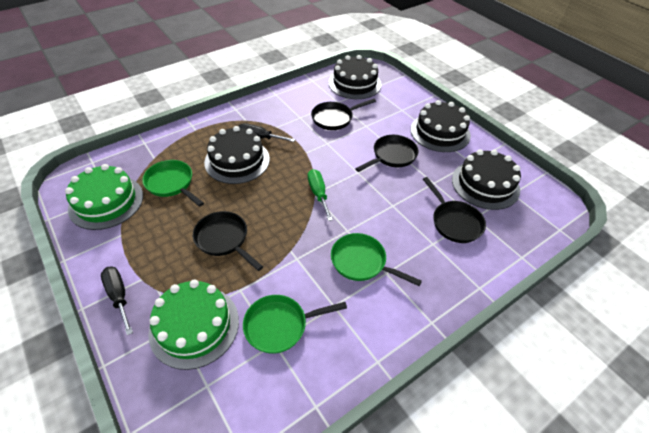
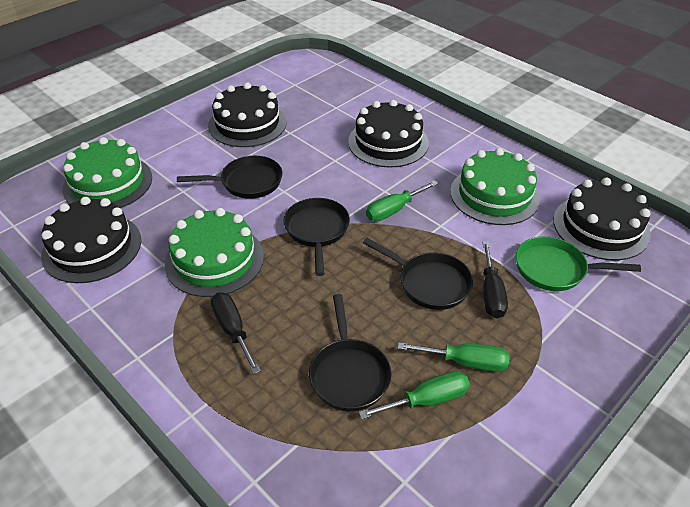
green cake: [65,164,143,230] [148,279,239,370] = 2 -> [62,137,152,208] [165,208,264,297] [450,148,540,225] = 3
green pan: [142,160,204,207] [243,295,347,354] [331,233,422,286] = 3 -> [516,236,641,291] = 1
green screwdriver: [308,169,333,221] = 1 -> [359,371,470,419] [366,180,438,221] [398,342,510,372] = 3

